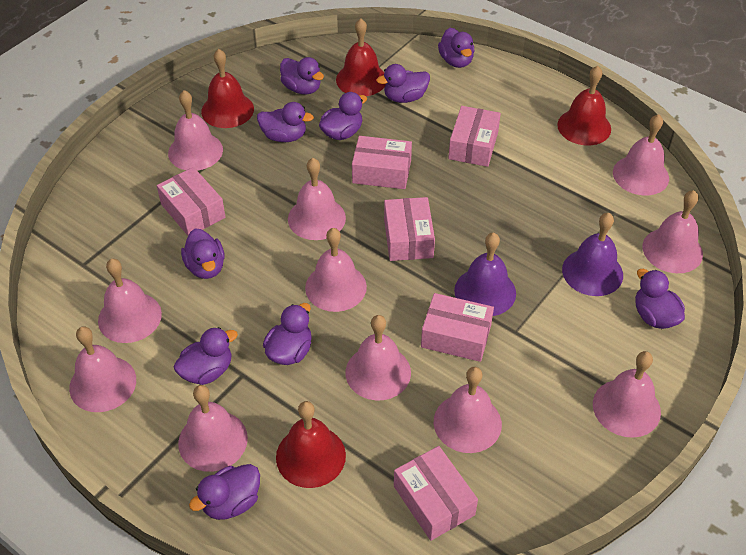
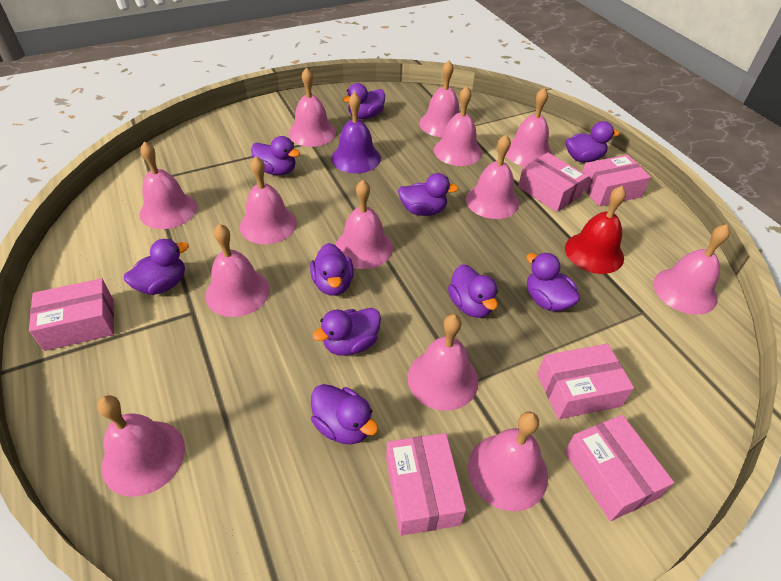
pink bell: [69,327,136,412] [98,259,162,343] [168,90,223,170] [178,385,248,472] [288,158,346,240] [305,228,367,312] [346,315,411,400] [434,367,502,453] [593,351,661,438] [613,114,669,195] [643,190,703,273] = 11 -> [97,395,185,497] [140,142,197,229] [205,224,270,317] [240,156,297,244] [289,68,336,147] [335,180,393,269] [408,314,479,411] [419,61,459,137] [434,86,482,166] [466,135,519,219] [468,411,548,512] [506,88,553,166] [653,224,730,315] = 13
purple bell: [454,232,516,316] [562,213,623,296] = 2 -> [331,92,381,173] = 1
red bell: [201,49,254,128] [276,401,346,488] [336,18,386,96] [557,66,611,145] = 4 -> [565,186,626,274] = 1

